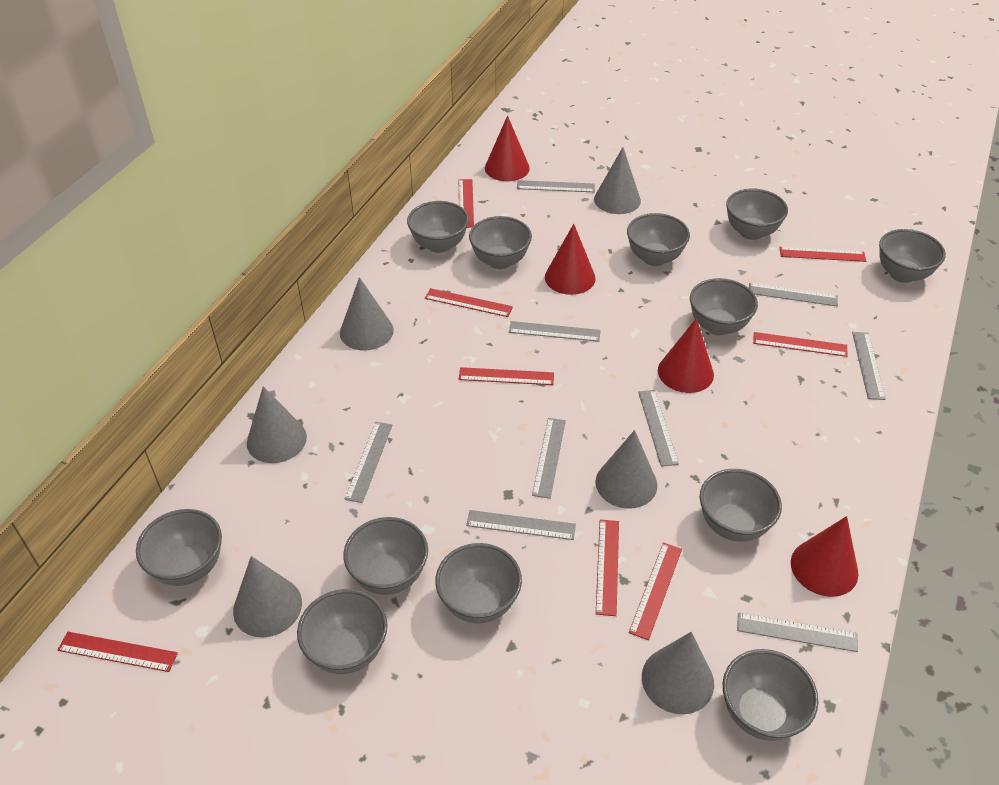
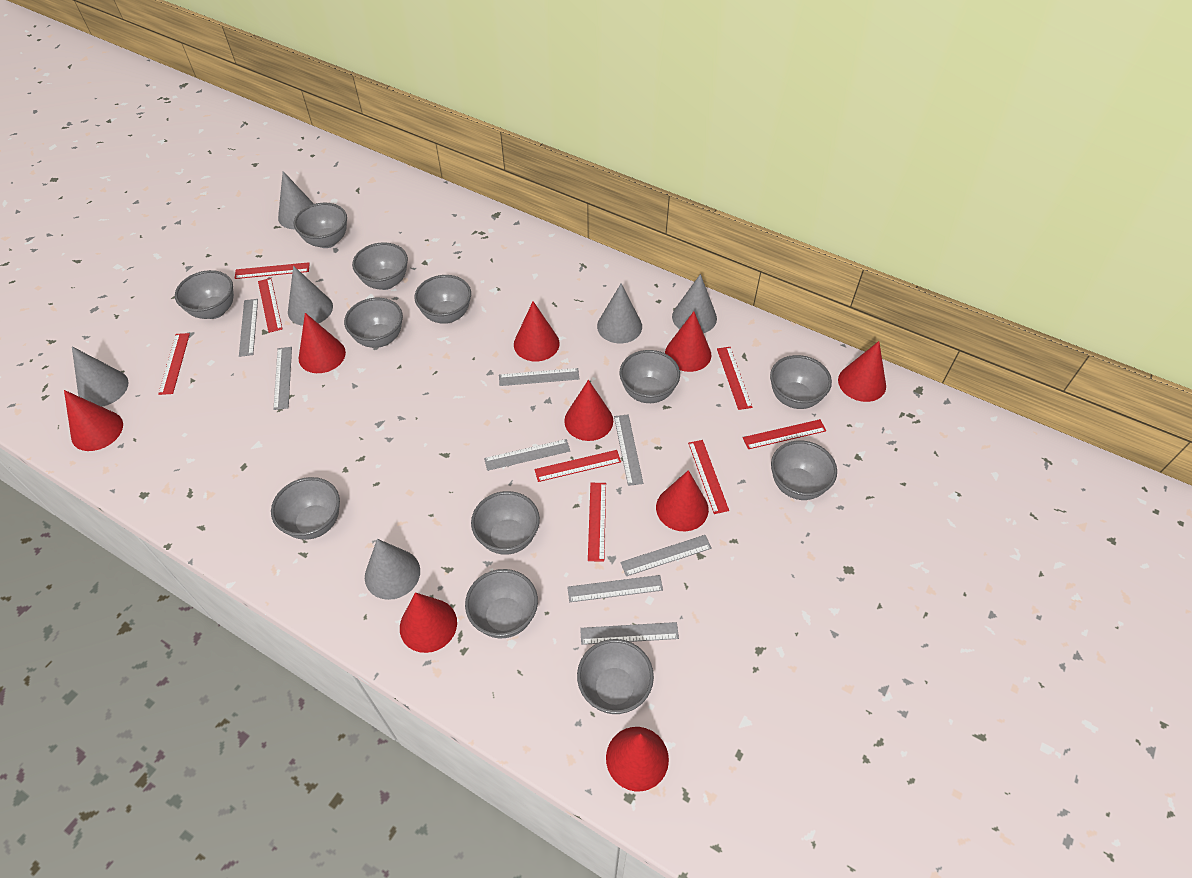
grey ruler: [345,422,392,503] [466,510,576,540] [509,321,601,342] [517,180,595,192] [532,418,566,499] [638,390,679,467] [737,612,858,652] [749,283,838,307] [852,332,886,400] = 9 -> [239,299,258,357] [273,347,292,410] [484,439,570,471] [499,368,579,386] [567,575,663,602] [580,622,679,645] [614,414,643,486] [620,535,712,576] = 8
red cone: [485,116,530,181] [545,224,596,295] [658,318,714,393] [791,516,858,597] = 4 -> [64,390,123,451] [299,313,346,373] [400,592,457,653] [514,301,560,361] [564,380,613,441] [606,727,669,791] [656,470,709,531] [665,311,711,372] [838,341,886,402] = 9

